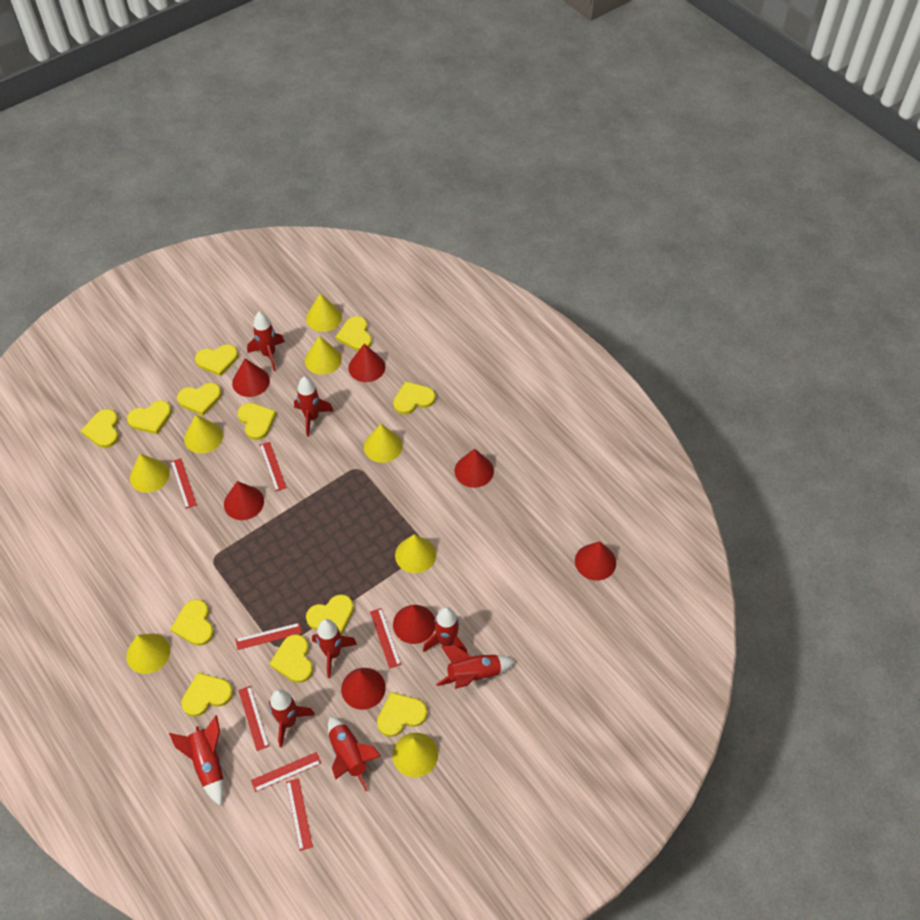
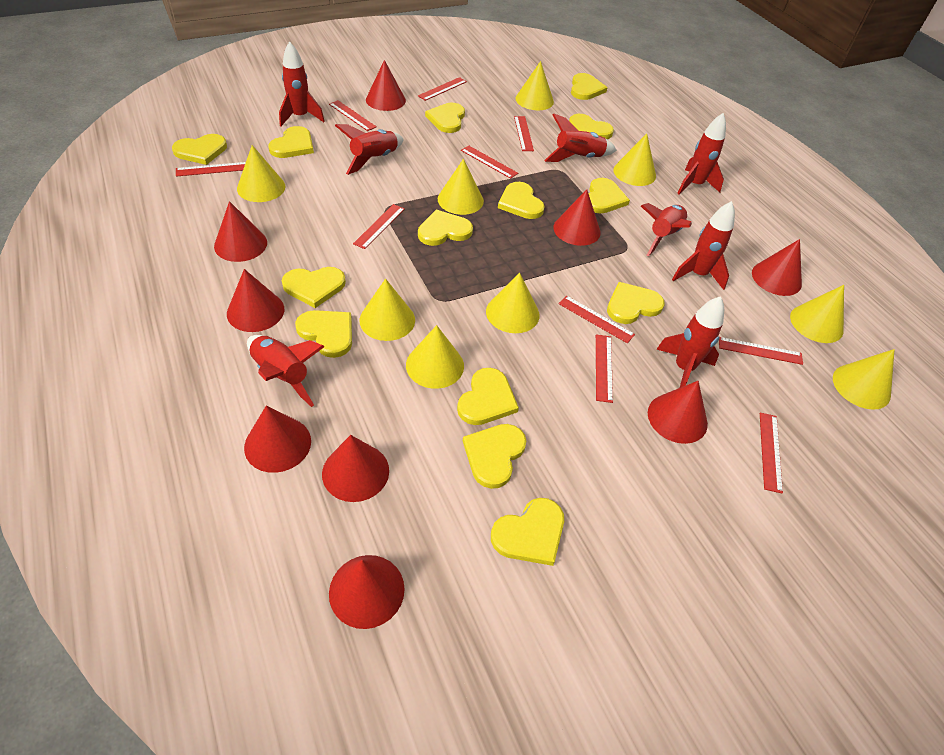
red cone: [224,481,264,520] [232,358,270,397] [341,668,386,710] [348,344,385,382] [393,605,435,644] [454,449,494,488] [575,541,616,581] = 7 -> [214,201,267,262] [227,269,284,332] [244,405,311,473] [322,435,389,502] [329,555,405,629] [366,60,406,111] [553,189,601,246] [648,381,708,444] [752,239,802,296] = 9
red ruler: [171,458,197,509] [235,623,302,650] [238,686,269,751] [251,752,321,792] [259,442,287,491] [286,778,313,851] [370,608,401,669] = 7 -> [176,162,246,177] [329,100,377,131] [353,204,405,249] [418,77,467,101] [461,145,518,179] [514,116,534,151] [558,296,635,343] [596,334,613,403] [719,337,803,365] [760,412,783,494] = 10
yellow cone: [126,633,170,674] [130,454,169,493] [184,415,223,453] [305,336,342,375] [306,294,342,332] [364,424,403,463] [392,733,438,778] [395,534,436,573] = 8 -> [237,145,285,202] [359,279,415,341] [406,325,464,389] [438,159,484,215] [486,272,540,333] [515,61,554,110] [613,133,656,186] [790,285,844,343] [833,349,895,410] = 9
yellow heart: [81,409,119,448] [127,400,172,434] [170,599,214,646] [177,383,222,416] [181,673,233,717] [195,344,238,376] [237,403,276,440] [269,634,313,683] [306,594,354,635] [336,316,372,351] [377,692,427,737] [393,381,436,415] = 12 -> [172,134,227,165] [268,126,314,158] [282,267,346,308] [295,310,352,358] [418,210,473,246] [425,103,465,133] [457,368,519,425] [463,424,526,489] [491,498,564,566] [498,182,545,219] [569,114,614,139] [571,73,608,100] [588,178,630,214] [607,282,664,324] = 14

